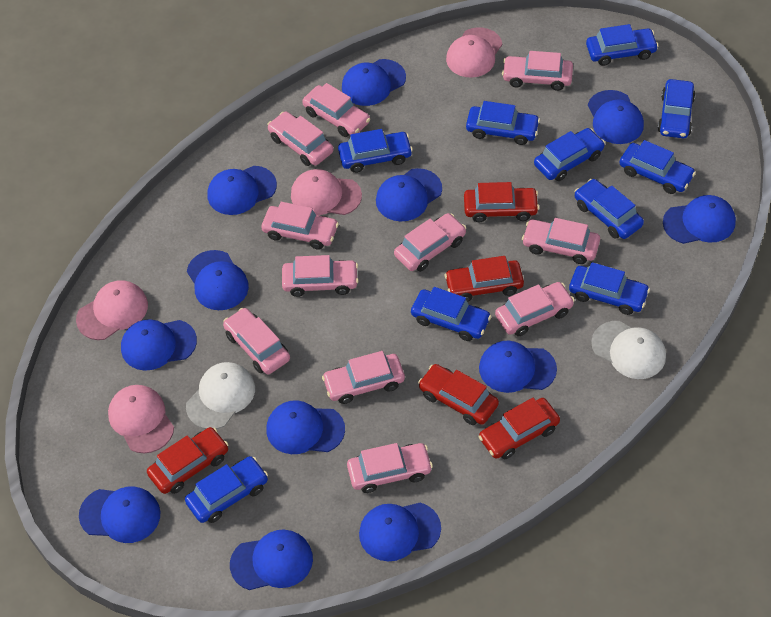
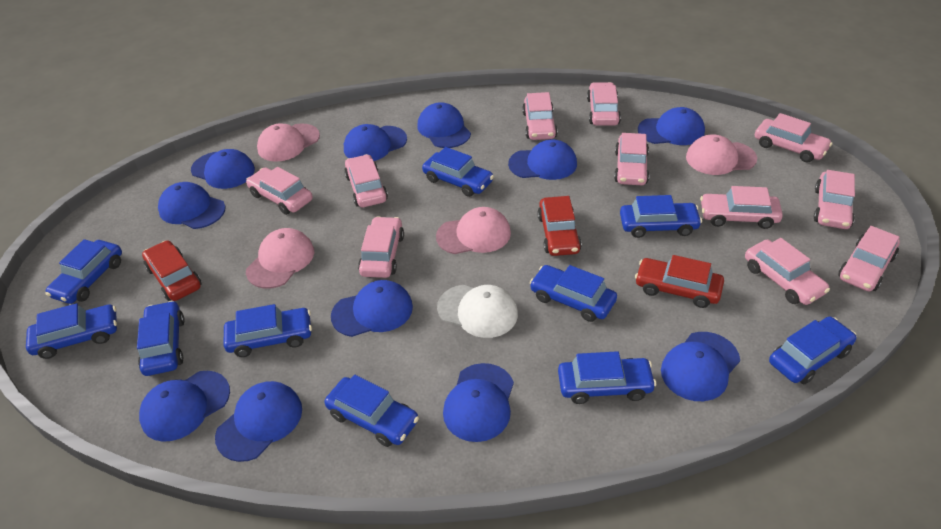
blue cap: [79,486,161,543] [121,319,197,370] [187,250,249,310] [208,166,277,215] [230,529,313,590] [266,400,345,454] [342,59,406,106] [359,503,441,561] [376,168,442,222] [479,341,557,393] [588,90,644,144] [663,195,736,244] = 12 -> [139,371,230,442] [158,182,226,229] [191,149,255,189] [215,381,302,462] [331,280,413,337] [344,124,407,161] [418,102,471,148] [443,363,514,442] [508,140,577,180] [638,107,705,145] [661,332,740,401] = 11
red car: [147,427,229,494] [418,364,499,425] [444,256,524,302] [464,182,539,223] [478,398,560,460] = 5 -> [142,240,201,301] [537,196,582,256] [635,255,724,308] = 3
white cap: [186,362,255,429] [591,321,666,379] = 2 -> [437,285,518,338] = 1

